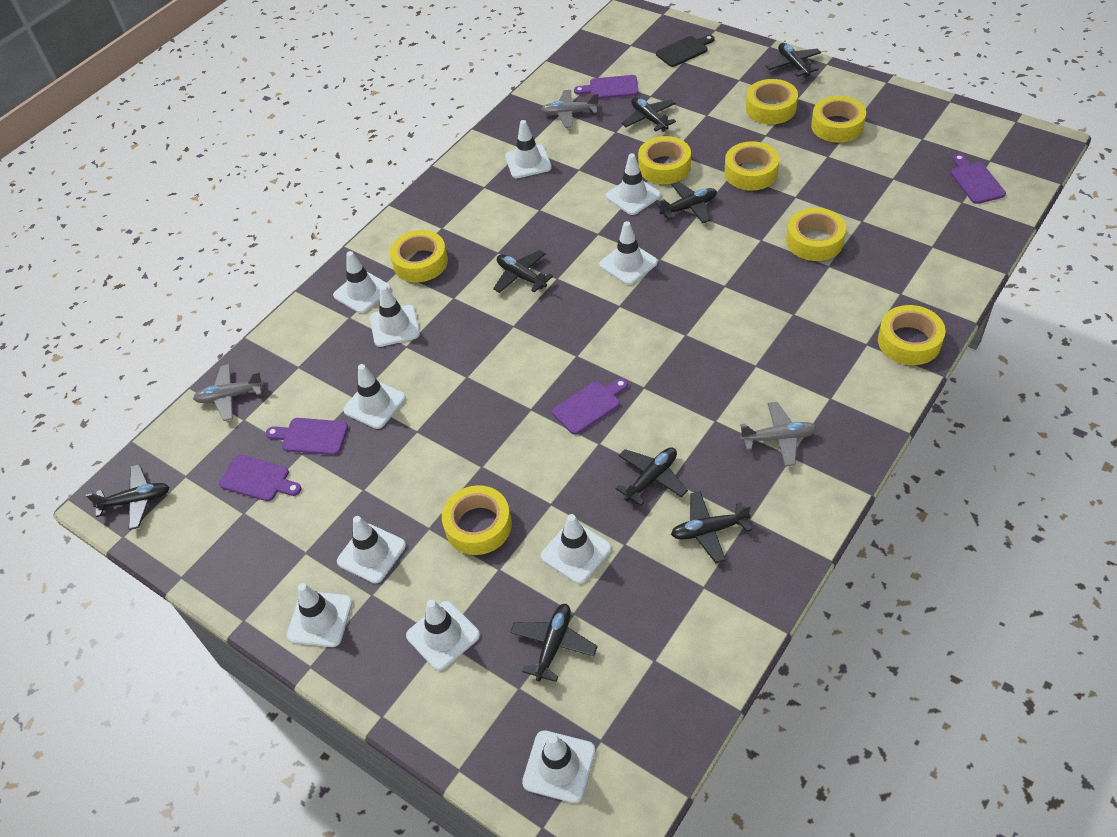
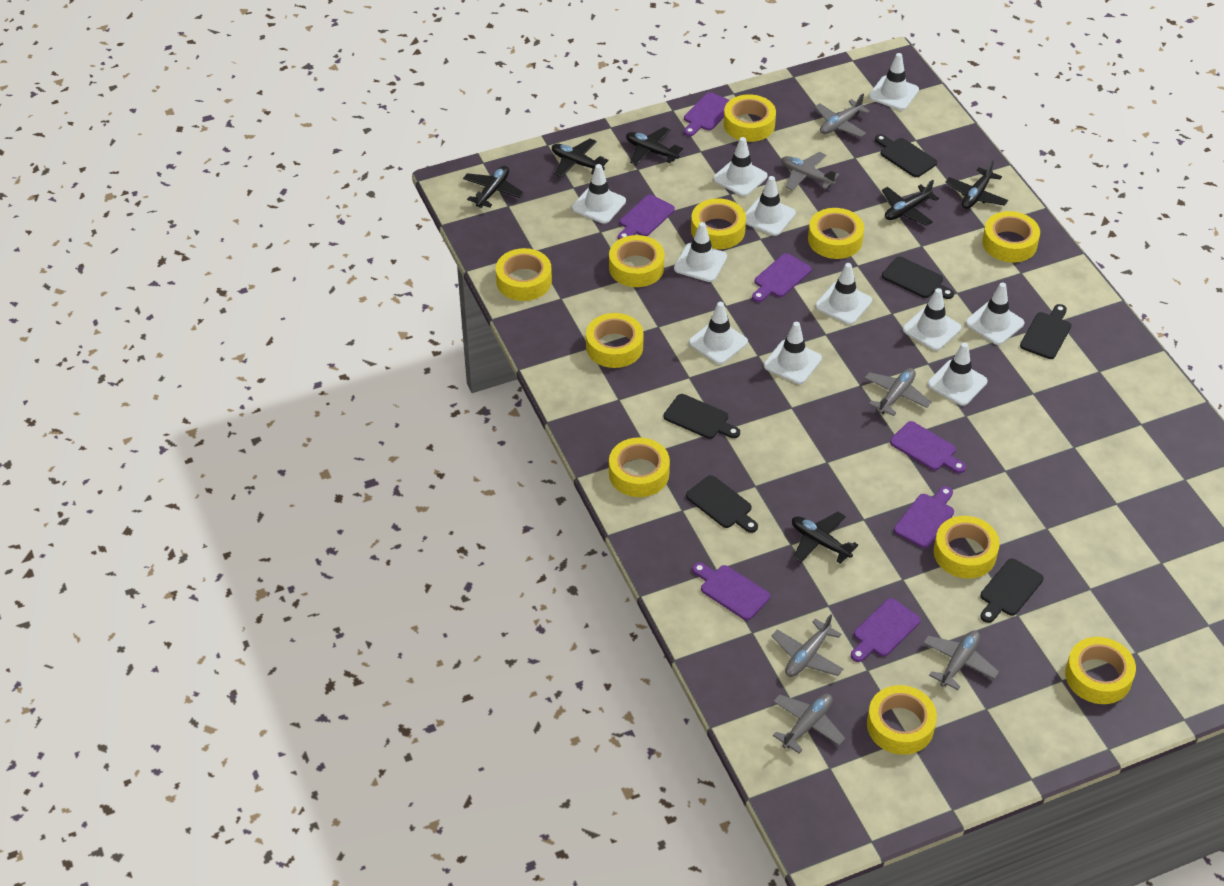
black cutting board: [656,35,715,67] = 1 -> [664,394,740,439] [686,475,758,533] [875,134,937,177] [882,257,954,299] [980,558,1044,623] [1020,304,1071,359] = 6
black plane: [86,464,170,530] [493,250,553,293] [510,604,598,682] [616,447,688,506] [622,97,676,132] [656,181,717,223] [671,491,752,563] [766,43,821,78] = 8 -> [463,166,524,208] [552,138,609,178] [626,127,683,165] [792,512,858,564] [882,180,939,226] [946,160,1008,209] = 6
grey plane: [193,364,264,421] [541,90,599,128] [740,402,817,467] = 3 -> [772,614,843,677] [773,694,845,754] [781,152,839,190] [815,94,870,137] [865,368,931,416] [923,630,999,690] = 6
purple cutting board: [219,455,301,501] [266,418,348,455] [552,378,628,435] [574,75,639,99] [950,154,1006,204] = 5 -> [618,195,675,240] [684,92,730,136] [692,562,770,620] [752,253,812,302] [851,598,921,662] [890,421,966,473] [894,486,954,548] = 7
yellow tape: [390,230,448,282] [442,485,512,555] [638,136,691,184] [724,141,779,190] [746,79,798,124] [786,208,846,261] [811,96,866,143] [878,305,945,365] = 8 -> [496,248,552,301] [586,313,644,368] [609,235,665,287] [609,437,670,497] [691,198,746,249] [724,94,776,142] [808,208,864,259] [867,685,937,755] [934,516,1000,578] [982,211,1040,263] [1065,637,1136,704] = 11

